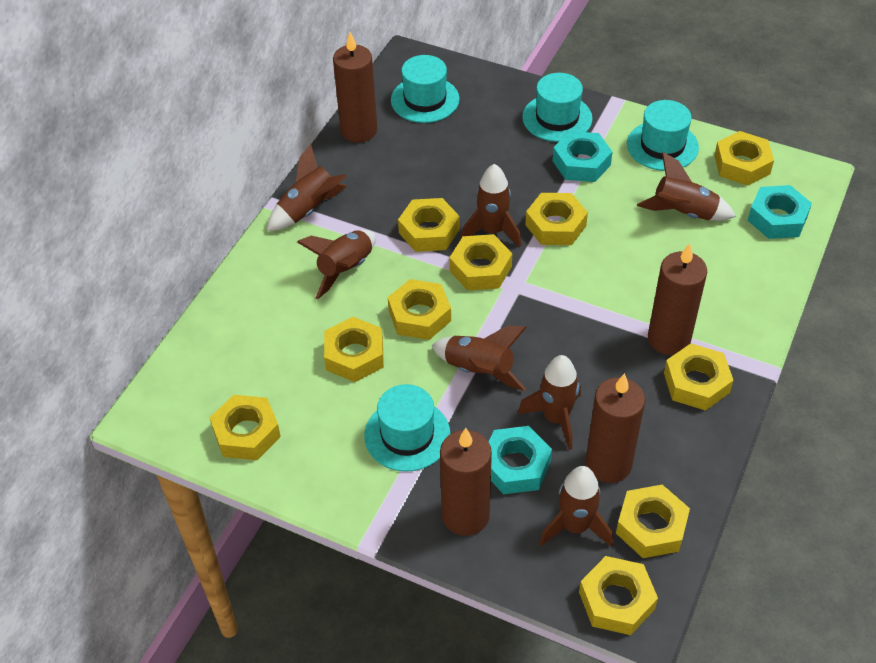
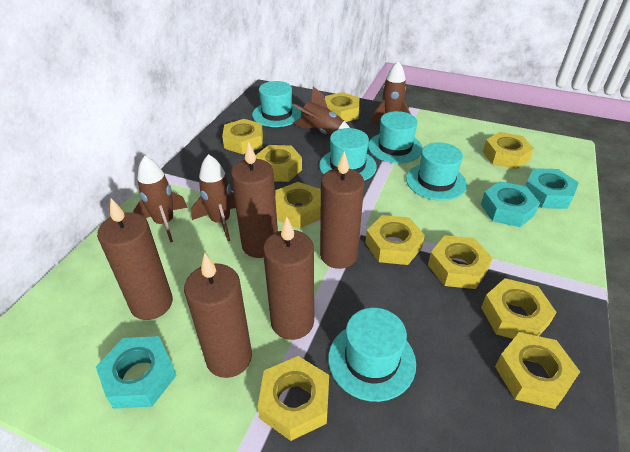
brown candle: [333,32,378,143] [440,428,492,536] [586,373,645,483] [648,243,707,355] = 4 -> [97,198,173,320] [184,253,252,378] [231,141,278,258] [263,217,314,340] [320,151,364,269] = 5
brown rocket: [267,144,347,231] [297,230,376,299] [431,326,527,391] [461,164,521,247] [518,355,581,450] [540,466,613,547] [637,152,736,221] = 7 -> [133,156,188,243] [191,154,236,241] [293,87,350,136] [371,61,411,126] = 4
turquoise hat: [364,384,450,472] [391,55,459,123] [522,73,593,142] [627,100,699,171] = 4 -> [252,81,301,127] [319,128,377,181] [328,308,416,402] [368,111,423,163] [406,142,467,201] = 5

